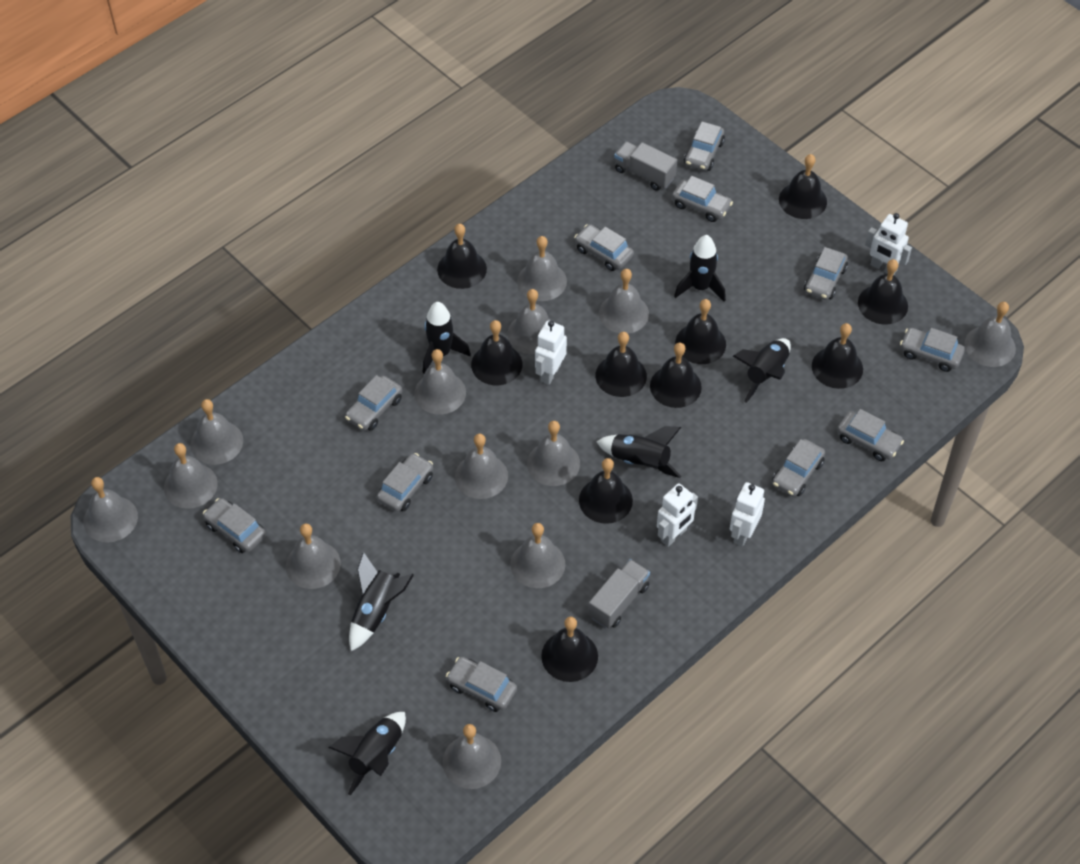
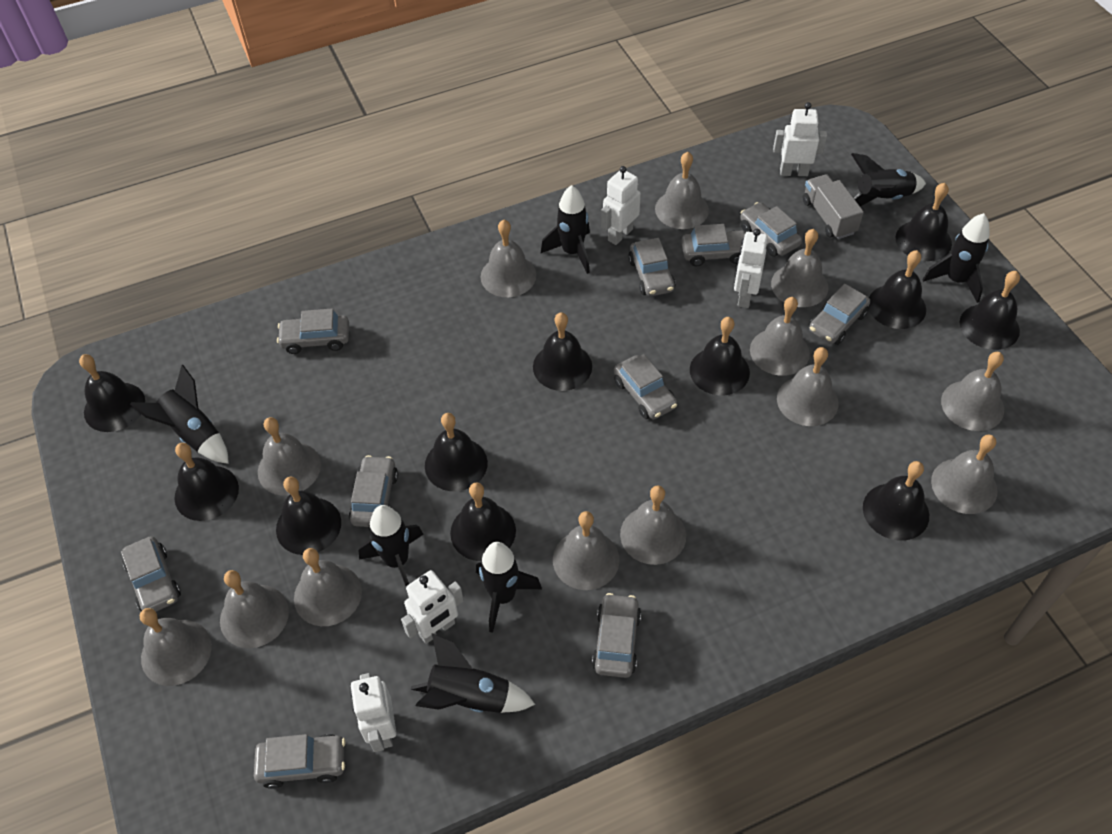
black bell: [437,224,487,289] [471,320,522,385] [541,617,598,682] [579,458,633,524] [595,332,647,397] [650,343,702,408] [675,299,726,364] [779,154,827,219] [812,323,863,389] [858,259,908,324] = 10 -> [79,354,145,432] [174,443,239,521] [276,477,341,555] [425,413,488,491] [450,482,516,561] [533,312,592,391] [690,317,750,395] [863,461,929,541] [869,250,926,329] [896,183,952,261] [959,271,1020,350] = 11
black rocket: [328,712,406,796] [349,552,414,651] [423,302,471,373] [596,426,681,478] [674,235,726,302] [733,338,791,403] = 6 -> [130,365,229,464] [358,505,424,587] [411,633,535,713] [476,542,542,633] [541,185,590,274] [851,153,926,206] [923,213,990,303] = 7
grey car: [203,498,266,553] [345,375,402,431] [377,453,433,512] [446,657,517,712] [574,224,634,271] [672,176,733,222] [684,121,725,171] [772,439,825,497] [804,247,848,300] [837,409,904,461] [900,328,965,372] = 11 -> [121,536,181,612] [254,734,346,789] [277,309,349,354] [349,455,398,527] [592,593,641,678] [614,354,677,419] [628,238,676,296] [681,224,746,266] [740,202,802,257] [809,284,870,345] = 10
grey truck: [588,559,650,629] [614,141,677,191] = 2 -> [803,174,864,239] = 1
white robot: [535,320,567,385] [657,484,698,547] [730,482,765,546] [865,213,912,275] = 4 -> [351,673,396,752] [401,570,464,644] [601,166,641,245] [734,229,768,308] [773,102,827,176] = 5

